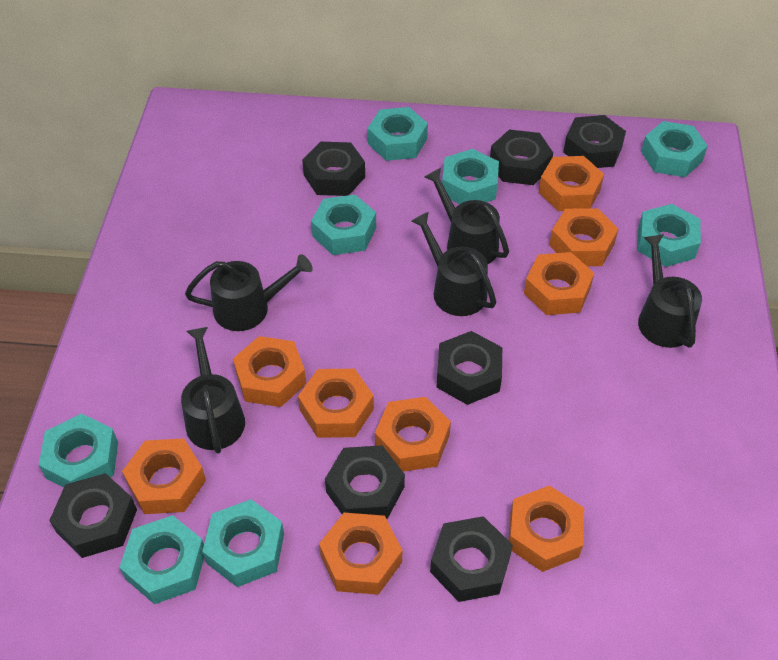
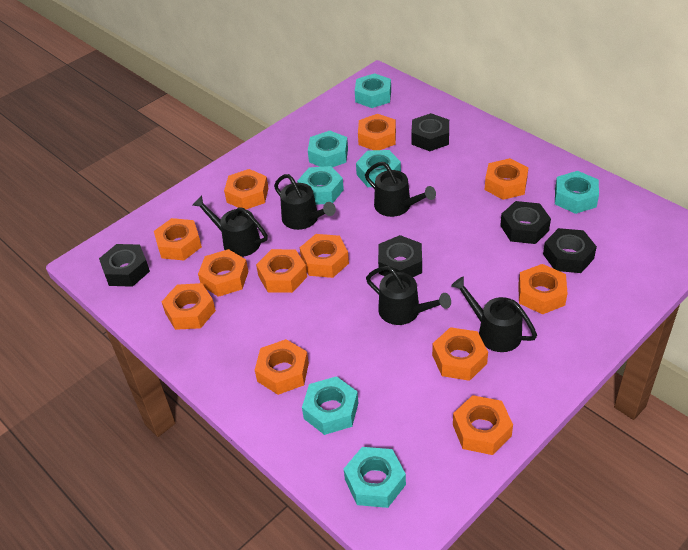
black nut: [49,473,137,558] [302,142,365,196] [325,445,405,519] [430,516,513,602] [436,331,502,405] [490,129,553,185] [563,115,626,168] = 7 -> [99,244,150,287] [378,235,422,277] [411,113,449,151] [500,201,551,244] [543,228,597,273] = 5
orange nut: [122,438,206,514] [233,336,306,407] [298,369,374,438] [319,513,402,595] [375,397,451,472] [509,485,584,572] [524,252,594,315] [539,156,604,211] [549,208,618,266] = 9 -> [154,218,202,261] [162,283,216,330] [198,249,249,297] [224,169,268,209] [255,339,309,395] [256,249,307,293] [300,234,349,278] [358,114,396,150] [432,327,488,381] [453,395,513,455] [485,158,528,200] [518,264,567,314] = 12
turquoise nut: [39,413,118,488] [119,515,204,604] [202,499,284,587] [311,195,376,255] [367,107,428,161] [442,149,499,204] [637,204,701,267] [641,121,708,177] = 8 -> [297,166,344,205] [302,376,358,435] [308,131,348,167] [344,447,406,508] [355,73,391,108] [356,150,401,187] [555,171,599,214] = 7

